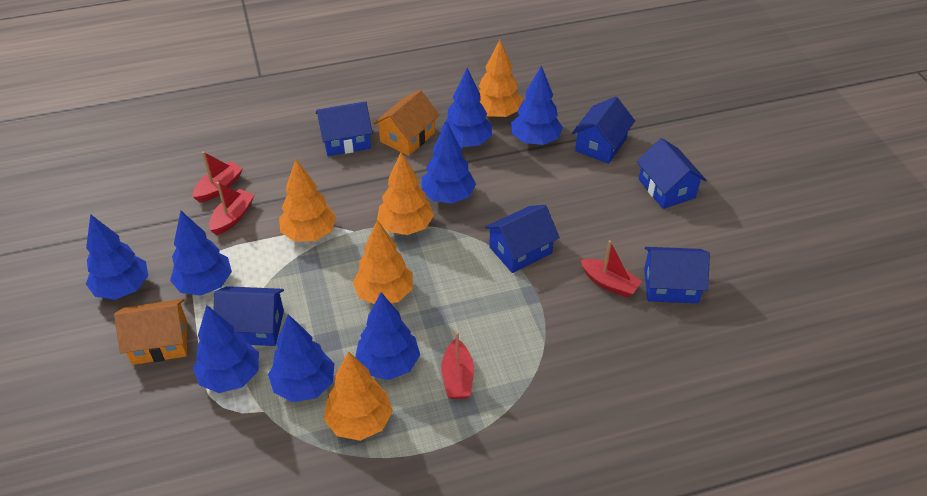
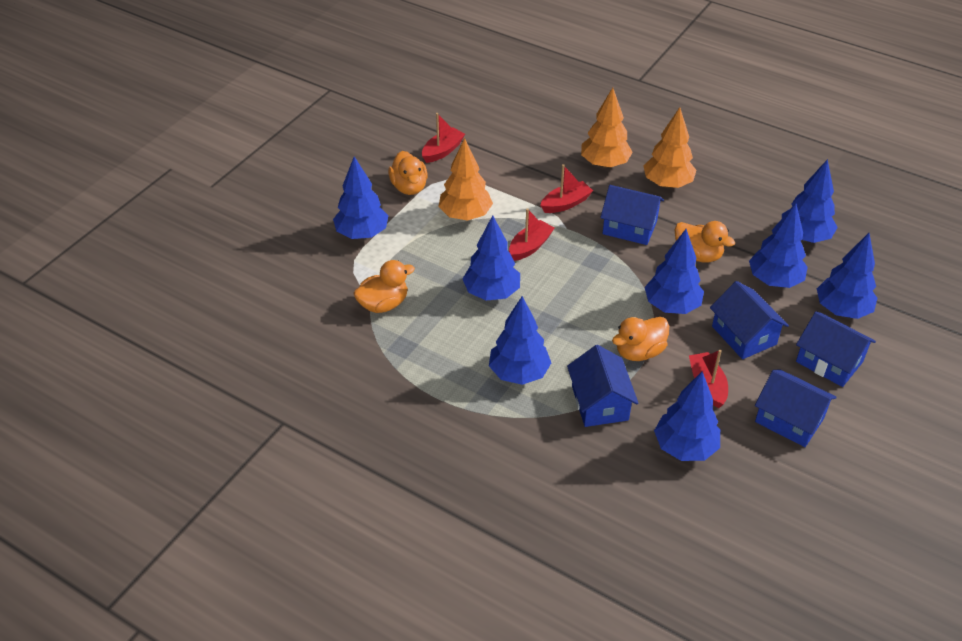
blue house: [214,286,284,346] [316,101,373,156] [485,205,560,273] [572,96,635,164] [637,138,706,209] [644,247,710,303] = 6 -> [567,345,639,427] [600,185,664,245] [710,281,789,359] [755,370,837,447] [796,311,876,387] = 5
orange duck: none = 0 -> [353,260,415,313] [388,151,428,195] [612,317,669,361] [674,221,735,263] = 4
orange house: [114,299,187,365] [373,90,440,156] = 2 -> none = 0
orange tree: [279,159,336,242] [324,352,393,441] [353,220,413,304] [377,152,434,235] [479,40,523,118] = 5 -> [438,138,493,221] [581,88,633,168] [643,107,696,188] = 3

